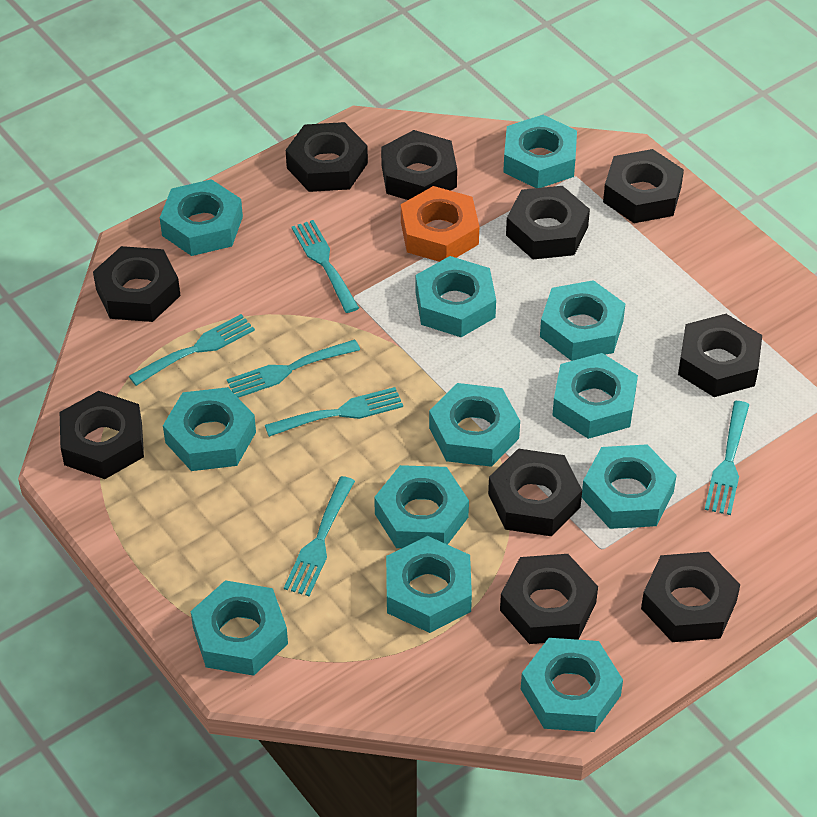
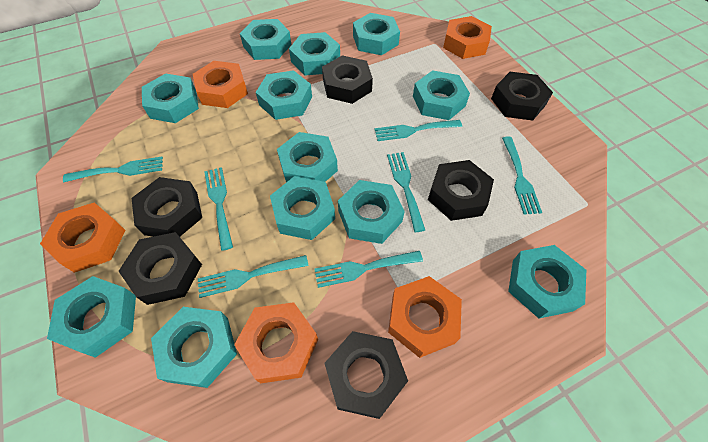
black nut: [60,391,144,479] [93,246,181,322] [286,122,368,192] [381,130,457,200] [488,449,582,536] [500,554,598,644] [506,186,590,259] [603,149,684,223] [641,552,741,642] [678,314,762,397] = 10 -> [119,232,202,305] [132,177,202,237] [322,55,373,104] [325,331,408,419] [428,160,494,221] [491,72,553,121] = 6
orange nut: [401,186,479,262] = 1 -> [40,202,126,273] [193,61,248,108] [234,302,318,383] [388,276,462,358] [443,16,492,59] = 5
turquoise fork: [129,314,255,386] [227,340,360,398] [265,387,403,437] [284,476,355,596] [291,220,359,313] [705,401,749,515] = 6 -> [63,156,163,183] [198,255,309,298] [204,167,233,251] [314,251,423,288] [374,120,462,141] [387,152,425,232] [502,136,542,215] = 7

